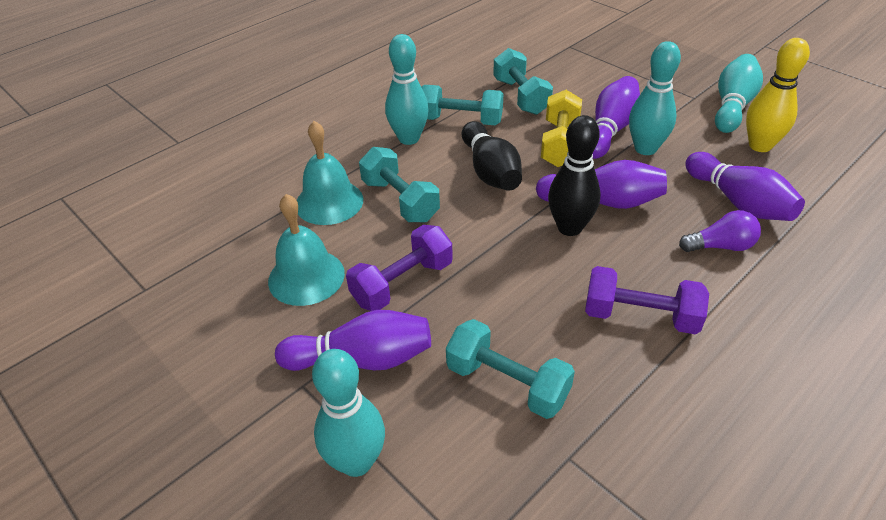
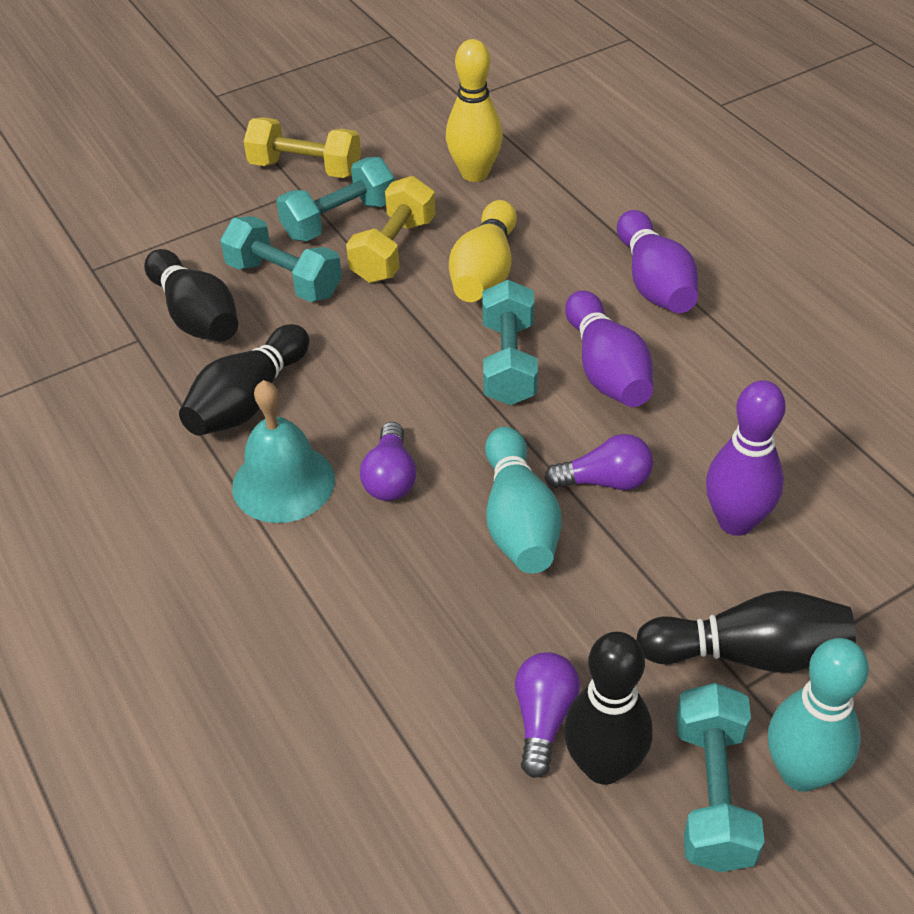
black bowling pin: [462,121,522,191] [548,115,601,236] = 2 -> [144,249,238,341] [179,324,309,436] [564,632,652,785] [636,591,856,673] = 4
purple bowling pin: [275,310,431,371] [536,160,667,209] [592,76,640,159] [685,152,805,221] = 4 -> [565,291,653,407] [617,210,698,313] [706,380,786,536] = 3
purple dumbbell: [346,225,453,311] [585,266,709,335] = 2 -> none = 0
purple light bulb: [679,210,761,252] = 1 -> [360,422,416,501] [515,652,580,778] [545,434,653,490] = 3
turquoise bell: [268,194,345,306] [297,121,363,225] = 2 -> [232,380,335,523] = 1
turquoise bowling pin: [312,349,385,477] [385,34,429,145] [629,41,681,155] [715,54,763,133] = 4 -> [485,427,561,573] [768,638,869,792] = 2
yellow bowling pin: [746,38,810,152] = 1 -> [446,39,503,182] [449,200,517,302] = 2
yellow dumbbell: [541,90,582,167] = 1 -> [244,117,361,178] [346,176,436,283] = 2

